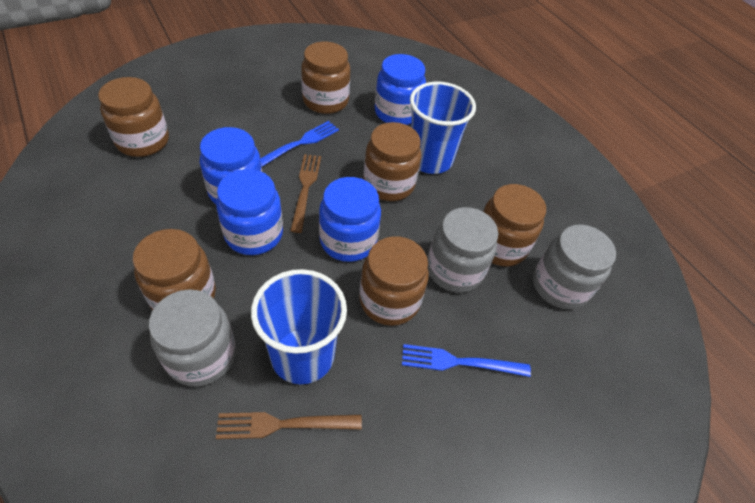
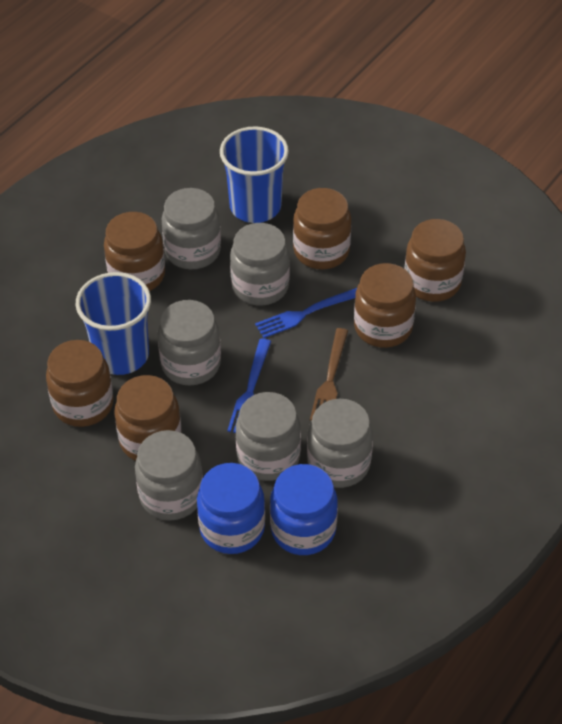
blue jar: [200,127,262,204] [216,169,283,255] [319,177,381,262] [375,54,426,125] = 4 -> [197,463,265,554] [270,464,338,555] = 2
brown fork: [216,412,362,439] [290,154,321,233] = 2 -> [310,328,348,421] = 1
grey jar: [149,289,236,387] [428,207,498,293] [533,225,616,309] = 3 -> [135,430,203,521] [157,300,221,385] [162,188,221,269] [230,223,290,306] [236,392,301,481] [307,399,373,488] = 6

